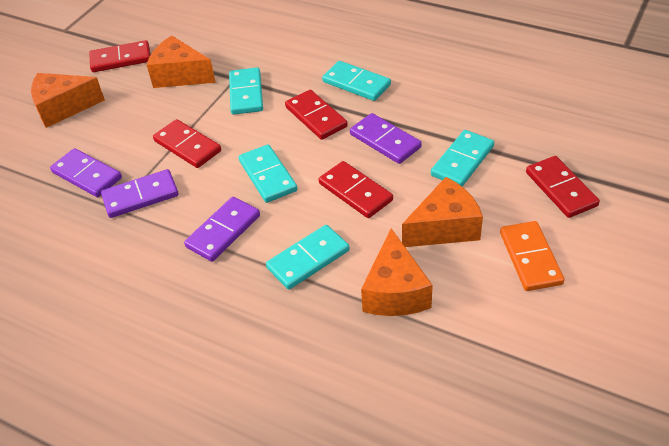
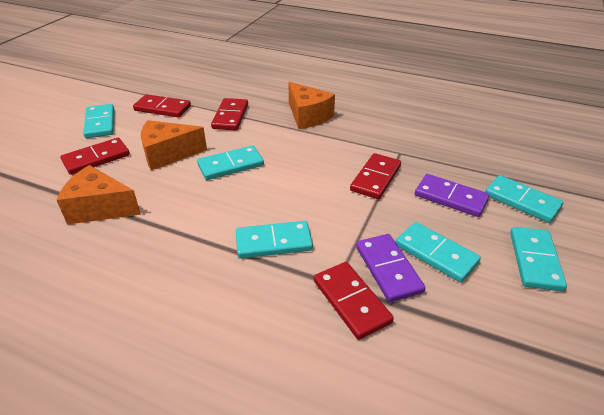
orange cheese: [31,73,105,128] [147,36,216,88] [361,228,433,316] [402,177,483,247] = 4 -> [57,165,141,225] [141,120,207,171] [288,82,335,129] = 3
orange domino: [500,221,564,291] = 1 -> none = 0
purple domino: [50,148,122,197] [101,169,179,218] [184,197,260,262] [350,113,422,164] = 4 -> [356,234,426,302] [415,174,489,217] = 2
turquoise domino: [229,67,263,115] [239,144,297,203] [266,225,350,290] [322,61,391,101] [431,130,494,187] = 5 -> [83,104,114,138] [197,146,264,180] [236,221,313,258] [396,222,481,282] [485,175,564,223] [510,227,567,291] = 6

